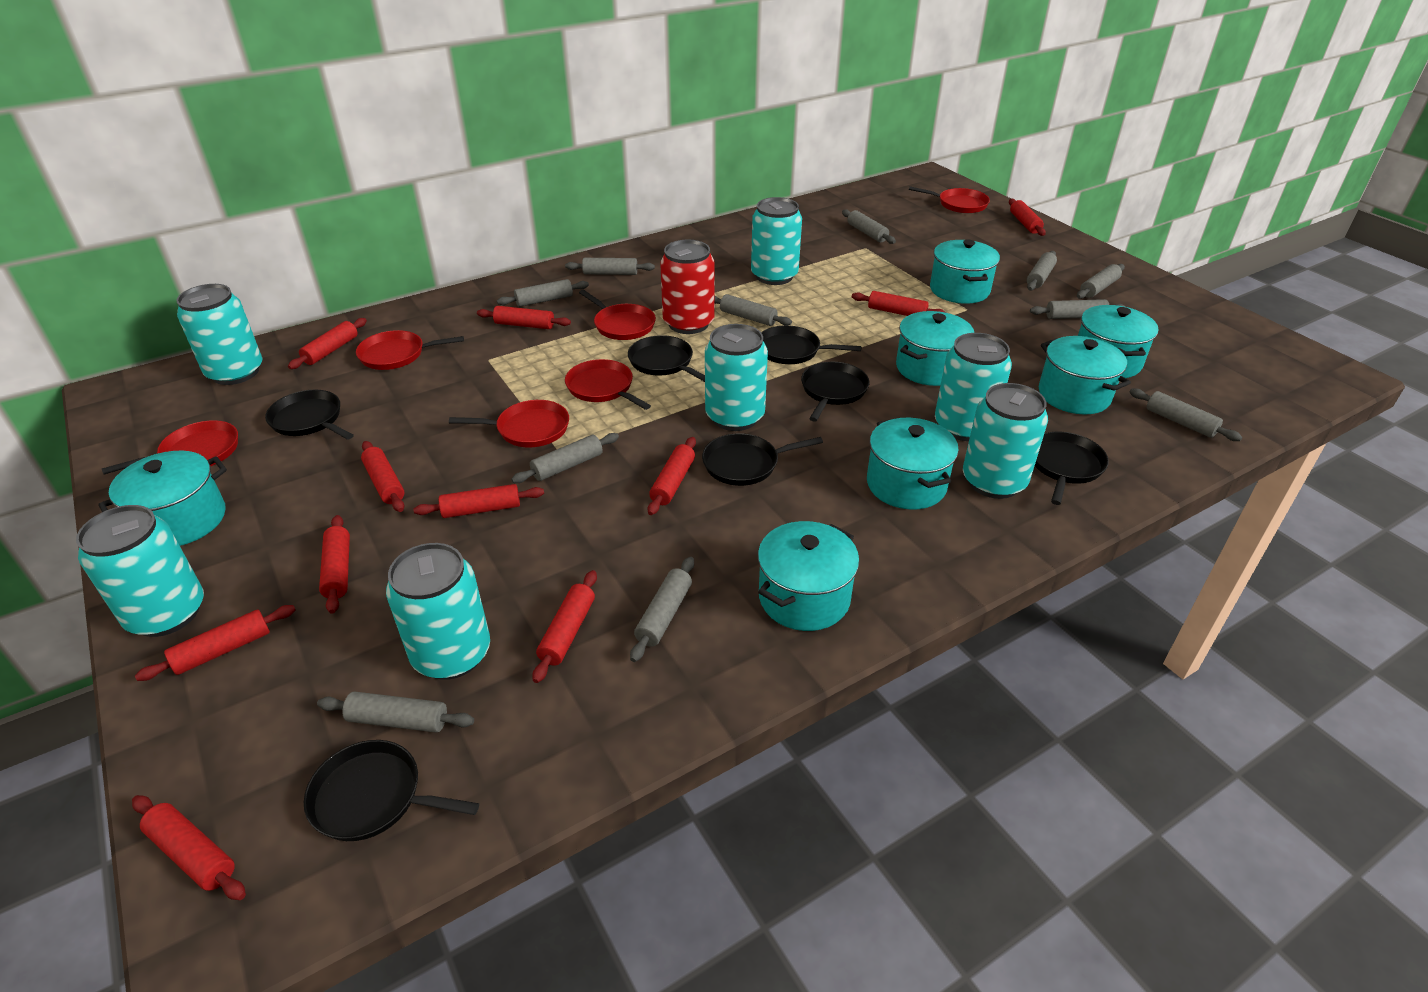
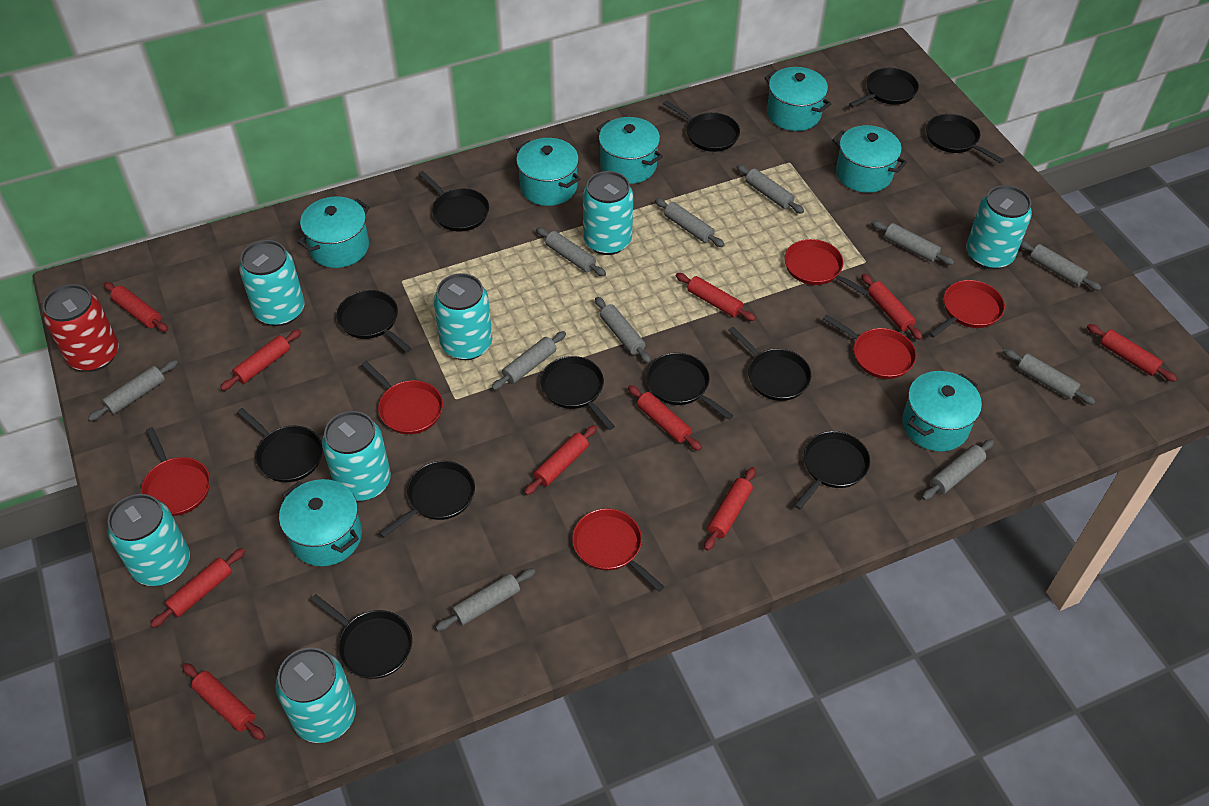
black pan: [265,390,354,440] [304,740,479,841] [628,335,705,382] [702,433,823,486] [761,325,862,364] [801,362,869,422] [1035,432,1109,505] = 7 -> [237,408,323,483] [310,594,412,679] [336,290,412,353] [379,461,475,538] [419,171,489,232] [540,356,615,430] [646,353,734,420] [663,100,740,152] [728,327,811,401] [794,431,870,510] [849,68,919,108] [926,114,1004,163] = 12
red rolling pin: [132,795,246,900] [135,605,296,681] [288,318,367,369] [319,515,350,614] [361,441,405,512] [413,484,544,518] [477,306,571,329] [532,570,597,683] [648,437,696,515] [852,291,946,316] [1009,199,1046,236] = 11 -> [104,282,168,332] [150,548,245,628] [182,663,265,740] [220,329,301,391] [524,425,597,495] [628,385,702,451] [676,273,756,321] [704,467,756,551] [861,274,923,340] [1087,324,1177,382] = 10

